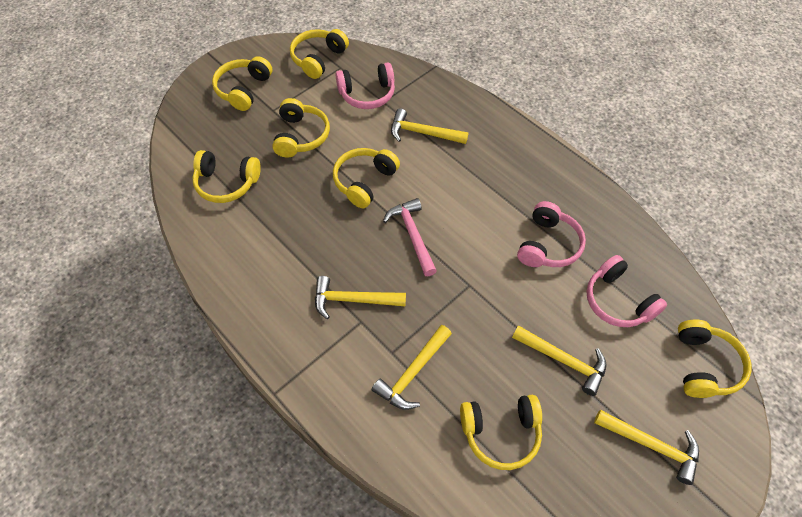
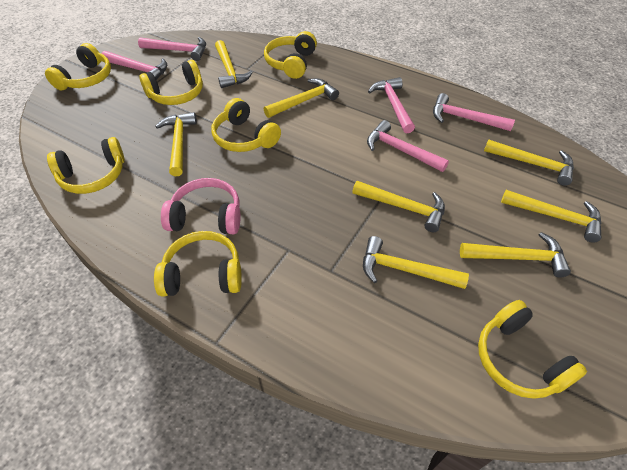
pink hammer: [383,198,437,276] = 1 -> [102,51,167,80] [138,37,206,61] [367,120,449,172] [368,77,415,133] [433,93,515,131] = 5
pink headphones: [336,62,395,109] [517,201,586,267] [586,255,667,327] = 3 -> [161,178,240,234] = 1
yellow hammer: [315,276,406,319] [372,325,452,410] [391,108,468,144] [512,325,606,396] [594,410,699,485] = 5 -> [155,112,197,176] [215,40,253,88] [264,78,339,118] [352,181,445,232] [363,236,469,289] [460,232,571,277] [484,139,574,186] [501,190,602,243] = 8

